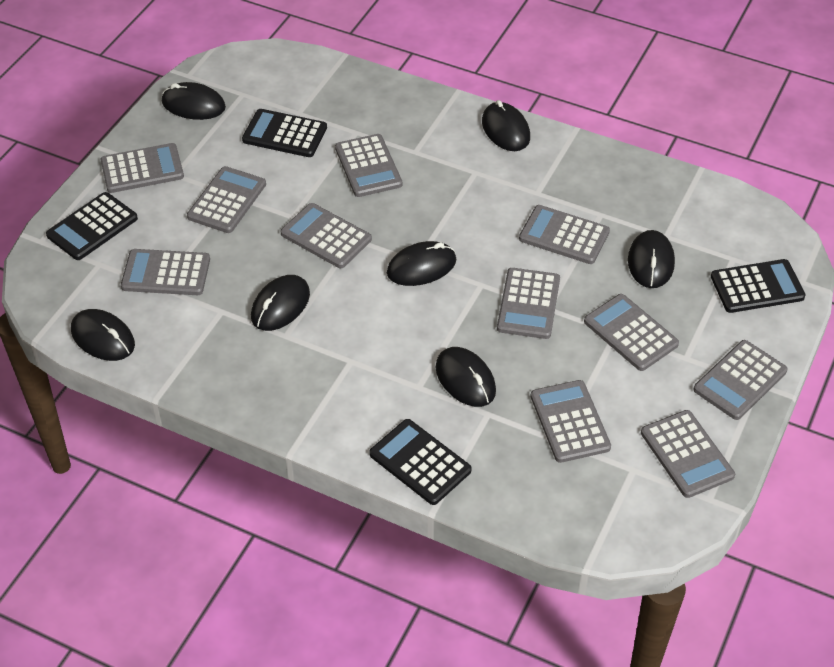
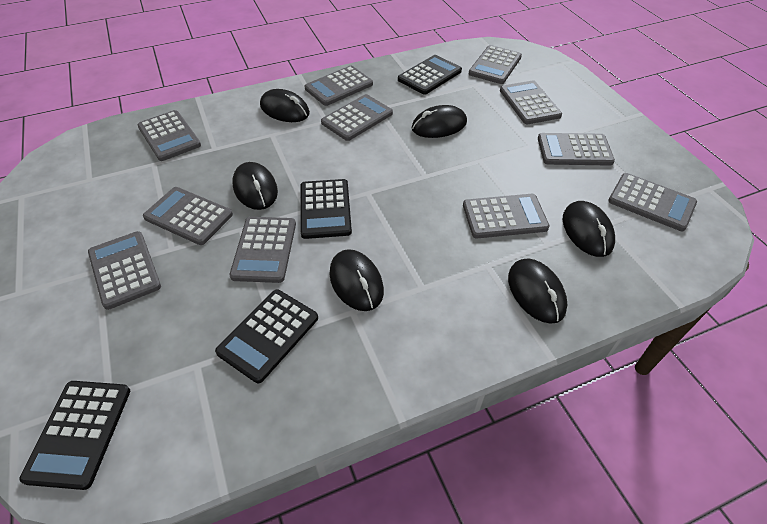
black mouse: [71,309,135,361] [162,82,226,120] [251,275,310,331] [387,241,456,286] [436,347,496,407] [482,100,530,151] [628,230,675,288] = 7 -> [232,162,278,210] [260,89,310,122] [329,249,384,311] [412,105,467,138] [508,258,567,324] [563,201,615,257] = 6

